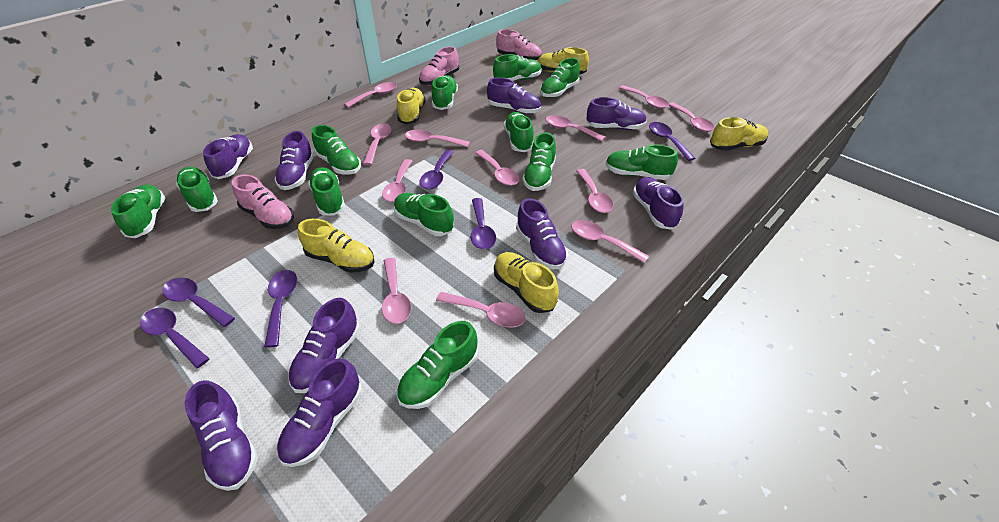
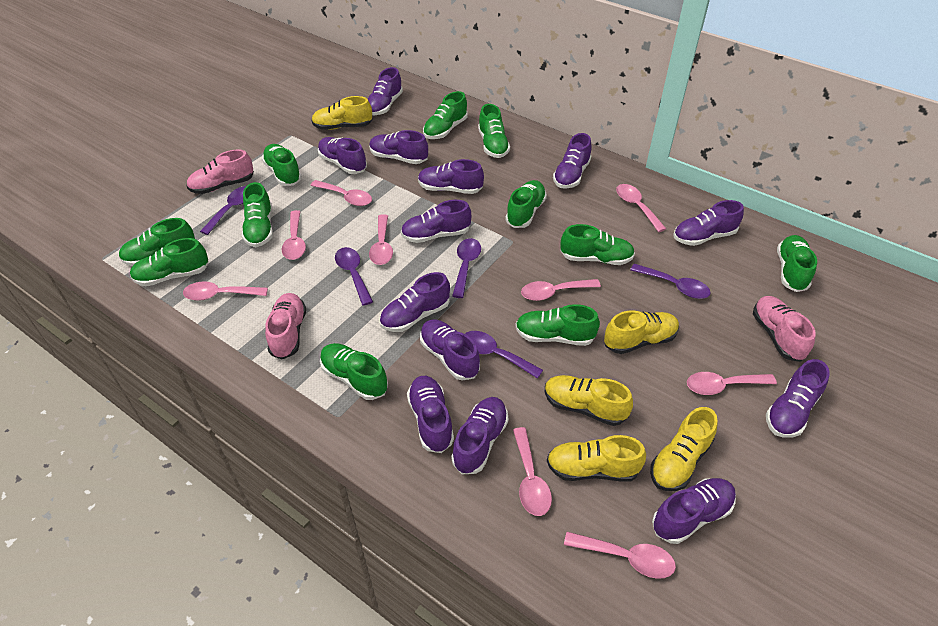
green shoe: [111,184,165,238] [176,167,218,212] [308,167,345,215] [312,125,361,175] [394,193,454,236] [396,321,478,409] [432,75,458,110] [493,54,542,81] [504,112,534,152] [522,132,556,191] [540,58,580,98] [606,144,678,180] = 12 -> [119,218,195,266] [130,238,209,286] [242,182,273,247] [262,144,302,186] [320,343,388,400] [423,91,468,139] [478,104,510,158] [505,180,547,228] [515,304,600,346] [561,224,635,265] [777,235,817,292] = 11
pink spoon: [344,82,397,108] [363,123,391,165] [382,159,412,202] [382,258,411,324] [405,129,470,147] [436,292,526,327] [475,150,519,186] [546,115,605,141] [571,220,649,263] [577,169,613,213] [619,85,669,109] [669,102,714,132] = 12 -> [183,281,268,301] [282,210,306,260] [310,180,372,206] [369,214,393,265] [513,427,552,516] [521,279,601,301] [564,532,676,579] [616,184,666,232] [687,372,777,395] = 9
purple shoe: [185,380,258,491] [203,134,253,179] [274,131,314,190] [277,358,362,467] [288,298,360,393] [487,78,541,114] [516,198,568,269] [586,97,647,130] [633,177,684,230] = 9 -> [318,137,367,174] [368,67,403,115] [369,130,428,164] [379,272,450,332] [401,200,471,243] [407,376,454,453] [418,159,484,194] [420,319,480,381] [451,397,508,474] [553,133,591,188] [652,478,736,544] [673,200,744,246] [766,359,829,438] = 13
purple spoon: [140,308,210,368] [162,277,235,327] [264,270,297,348] [419,150,454,190] [471,198,496,249] [649,122,695,161] = 6 -> [200,186,246,235] [335,247,373,306] [452,238,481,298] [465,331,543,379] [630,264,711,299] = 5

